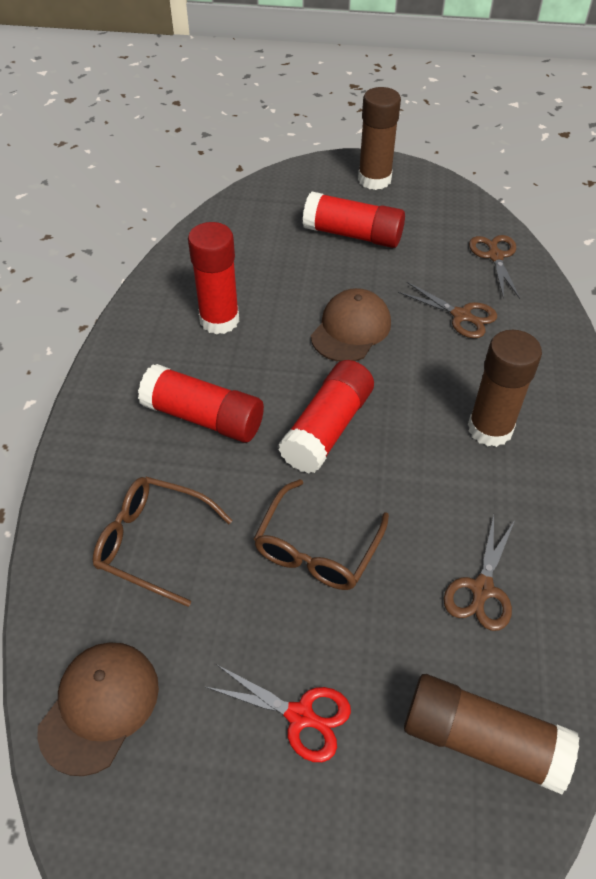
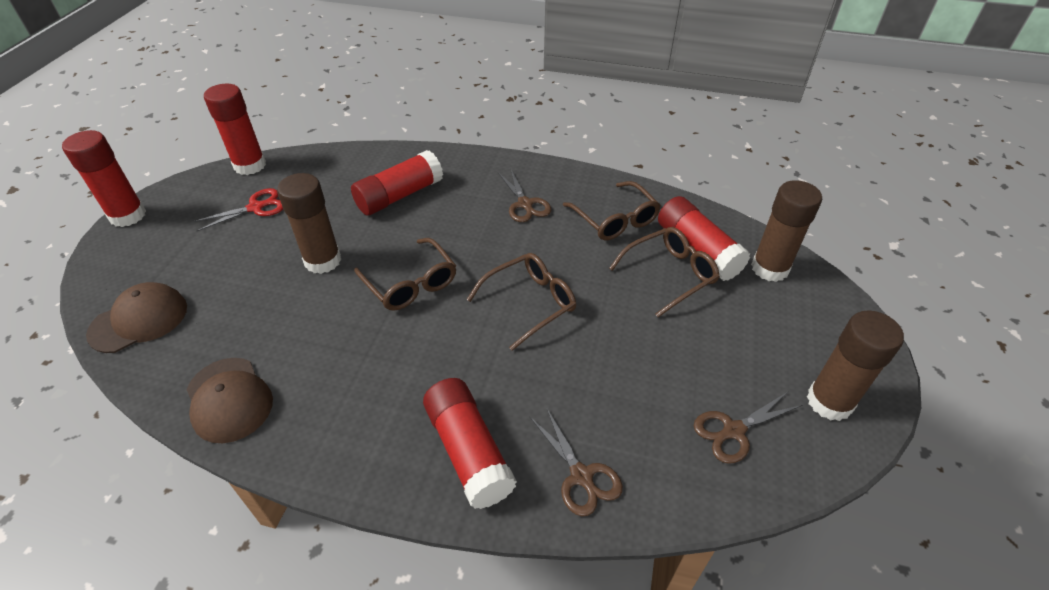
brown glasses: [93,477,233,607] [254,479,389,590] = 2 -> [354,238,456,311] [467,253,576,351] [563,181,661,240] [609,227,720,317] = 4
red glue stick: [138,364,264,443] [188,222,239,334] [278,360,374,474] [303,191,405,248] = 4 -> [62,130,146,227] [204,84,266,175] [351,150,443,216] [423,378,517,509] [658,196,750,281] = 5

